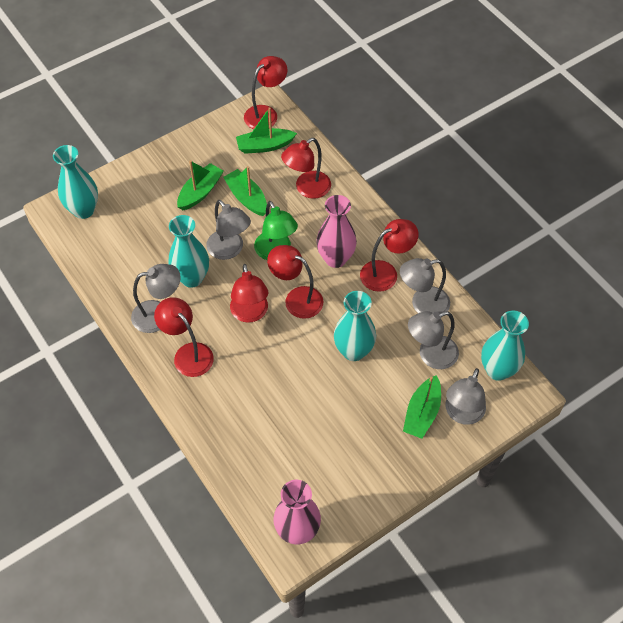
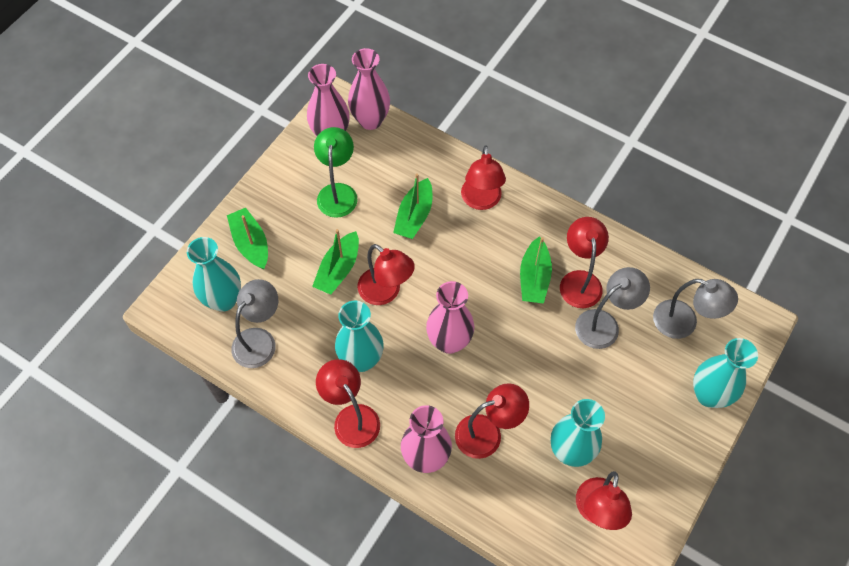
grey lamp: [131,264,181,333] [207,200,251,260] [400,258,450,313] [408,311,459,369] [445,368,486,425] = 5 -> [231,279,278,368] [575,267,650,349] [653,279,738,339] = 3
pink vase: [274,480,321,544] [316,195,357,268] = 2 -> [307,64,350,136] [348,48,390,130] [401,405,452,473] [426,281,474,354] = 4

